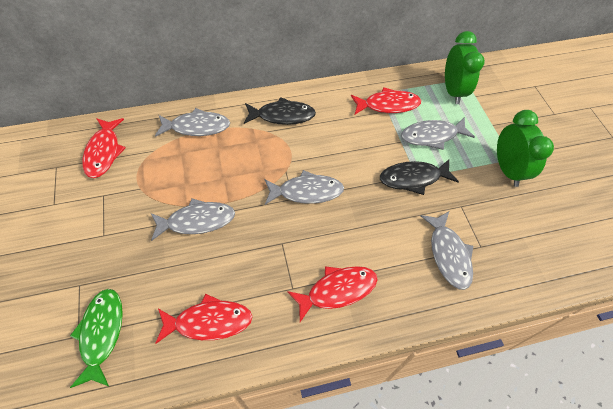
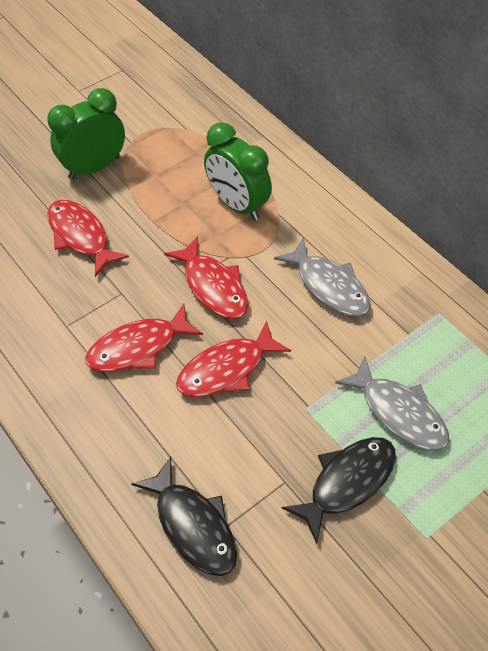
green fish: [70,289,123,388] = 1 -> none = 0
grey fish: [151,198,235,241] [155,108,230,137] [264,170,344,205] [401,117,475,150] [421,211,473,290] = 5 -> [274,238,370,316] [335,356,449,451] = 2

